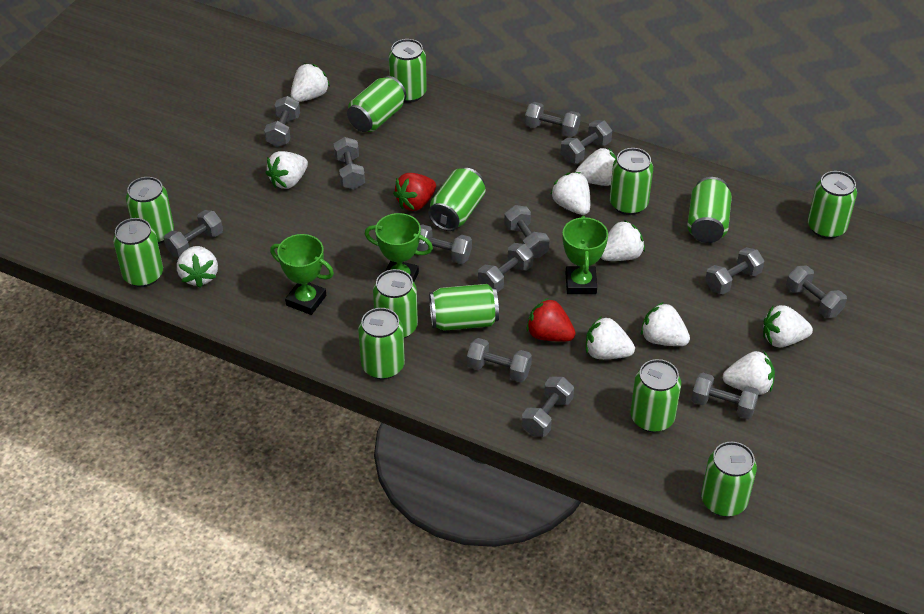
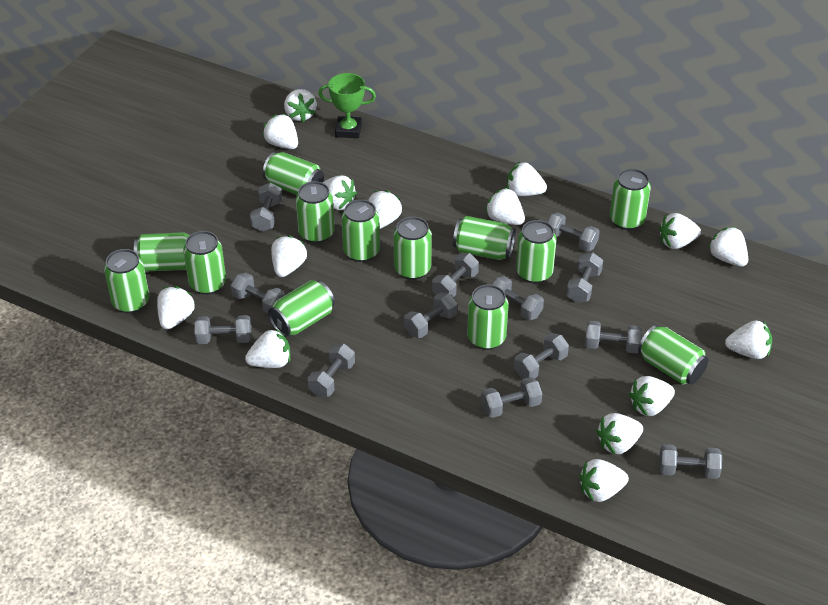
green trophy: [270,234,334,315] [365,213,433,282] [563,216,608,294] = 3 -> [318,73,376,138] = 1
red strawberry: [393,173,436,211] [527,298,576,342] = 2 -> none = 0
white strawberry: [177,246,218,288] [266,151,308,189] [291,63,330,102] [551,172,590,215] [575,148,616,186] [586,316,635,359] [601,220,645,261] [641,302,690,346] [723,351,775,395] [763,305,813,347] = 10 -> [157,286,195,330] [245,328,291,368] [263,114,298,149] [271,236,307,277] [284,89,317,122] [322,175,357,210] [368,190,402,229] [485,188,525,225] [507,162,547,196] [579,459,629,502] [596,413,643,454] [629,376,675,416] [659,213,701,249] [708,227,748,267] [725,320,772,359] = 15

